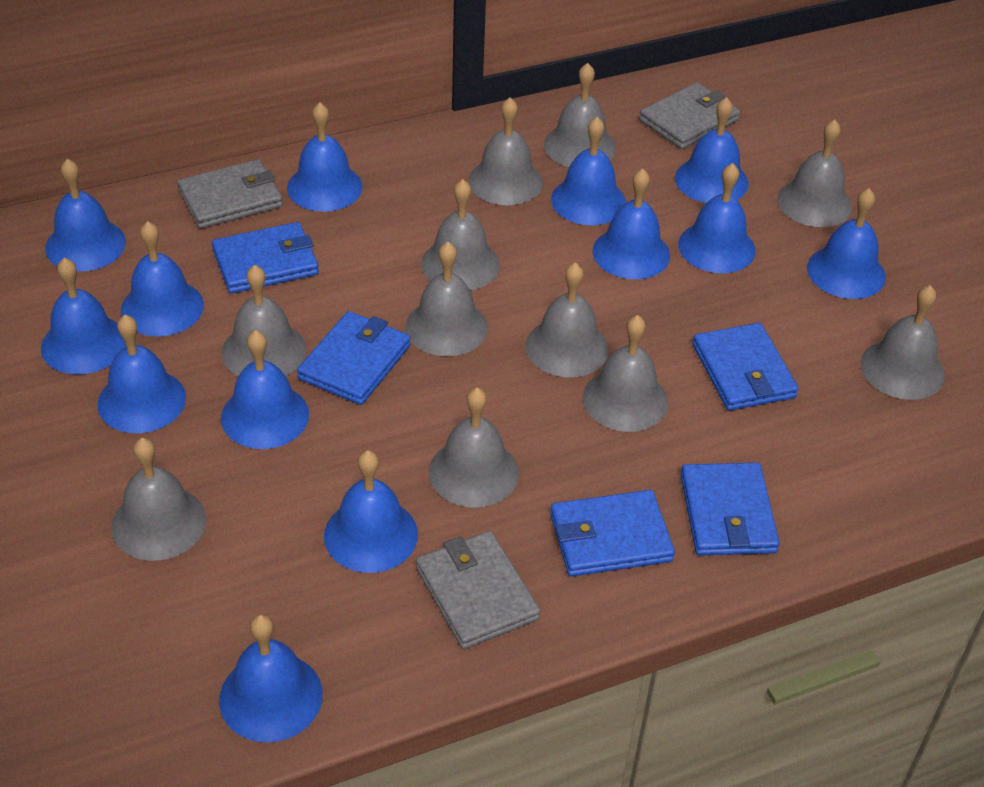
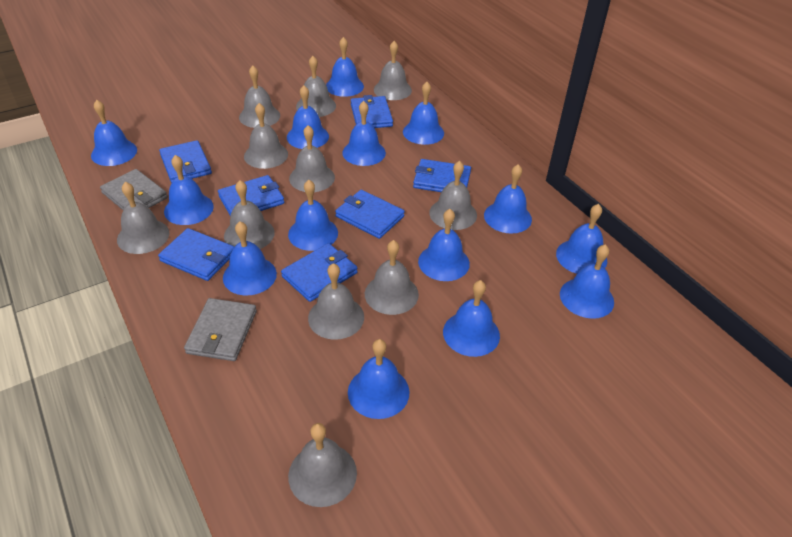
blue bell: [41,258,126,374] [45,159,126,272] [97,315,186,433] [121,221,204,337] [219,614,323,742] [221,330,309,449] [287,103,363,212] [324,450,418,573] [551,117,626,225] [593,169,670,279] [675,97,749,203] [678,163,756,273] [807,188,886,299] = 13 -> [91,100,137,166] [164,155,214,225] [223,221,277,295] [287,85,329,149] [288,180,338,251] [326,37,364,97] [342,101,386,166] [348,339,410,419] [403,82,444,145] [418,209,470,281] [443,280,500,357] [484,164,532,233] [556,204,607,274] [560,244,614,319] = 14
blue wallet: [212,222,319,294] [297,311,411,405] [550,490,675,577] [681,463,780,556] [693,323,799,411] = 5 -> [158,228,234,281] [159,140,212,183] [218,175,284,216] [281,243,358,302] [335,190,405,239] [351,95,393,128] [413,159,471,192] = 7
grey wallet: [177,159,283,229] [416,531,540,649] [639,82,740,149] = 3 -> [100,169,168,210] [184,298,257,361] = 2

